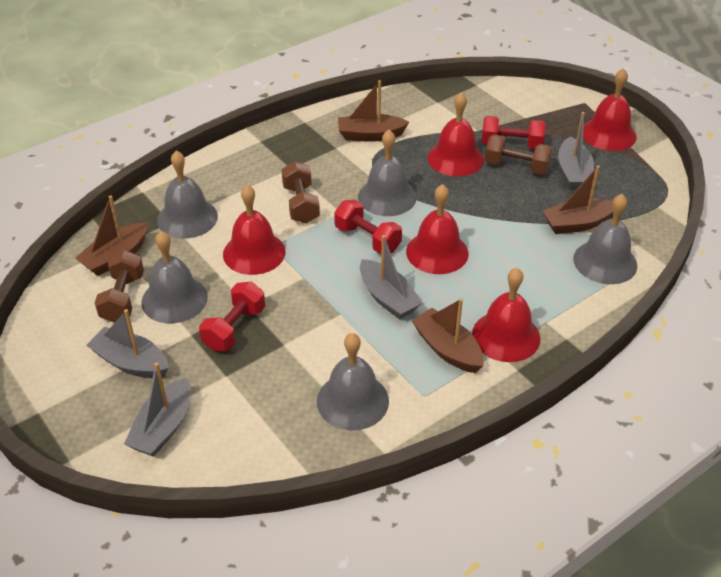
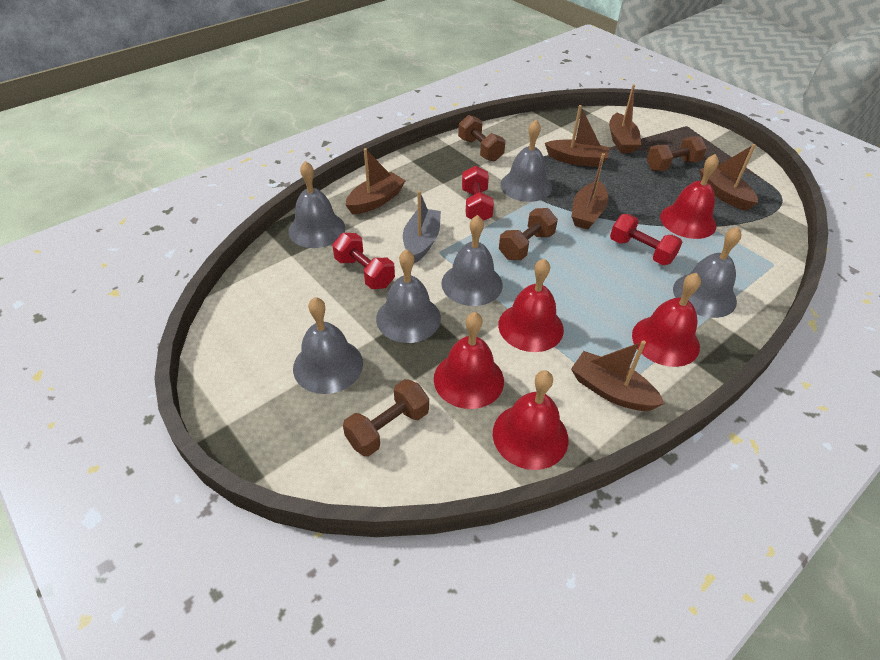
brown boat: [75,195,148,276] [338,80,409,142] [411,298,484,373] [543,166,613,234] = 4 -> [345,148,406,214] [545,105,610,167] [571,340,665,411] [572,153,609,229] [609,84,641,153] [699,144,758,211] = 6
brown dumbbell: [95,250,144,323] [281,161,320,224] [485,134,552,174] = 3 -> [343,379,429,457] [458,115,506,161] [499,208,558,260] [647,136,707,171] = 4
grey bell: [141,231,208,323] [157,151,218,239] [317,333,389,430] [358,130,417,216] [573,194,637,284] = 5 -> [288,161,345,248] [293,297,363,394] [376,249,441,343] [441,215,503,306] [500,120,552,202] [673,227,741,318] = 6
grey boat: [87,309,169,378] [124,362,190,457] [360,235,422,319] [558,112,594,190] = 4 -> [403,191,441,263] = 1

